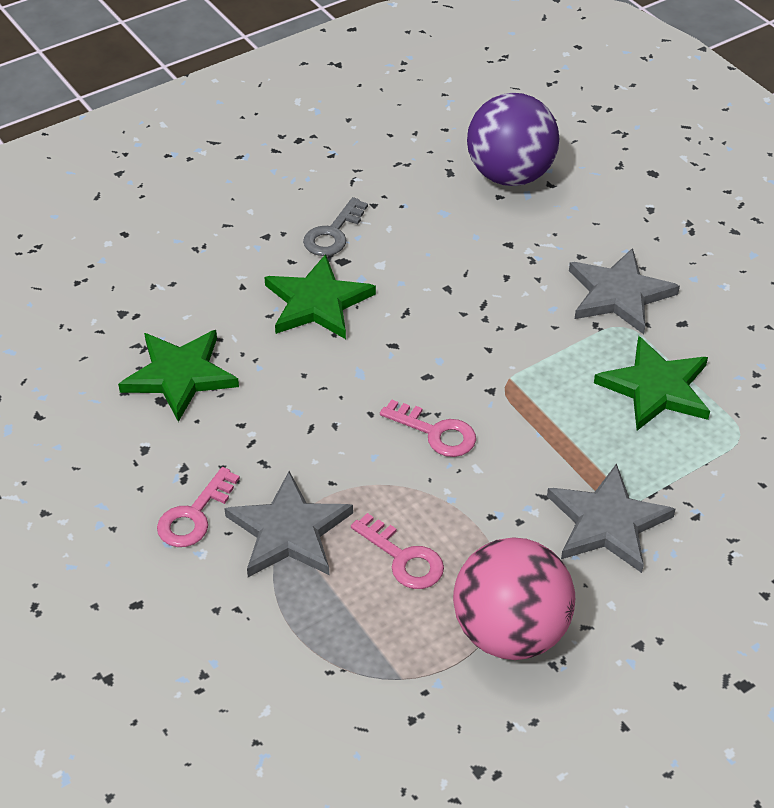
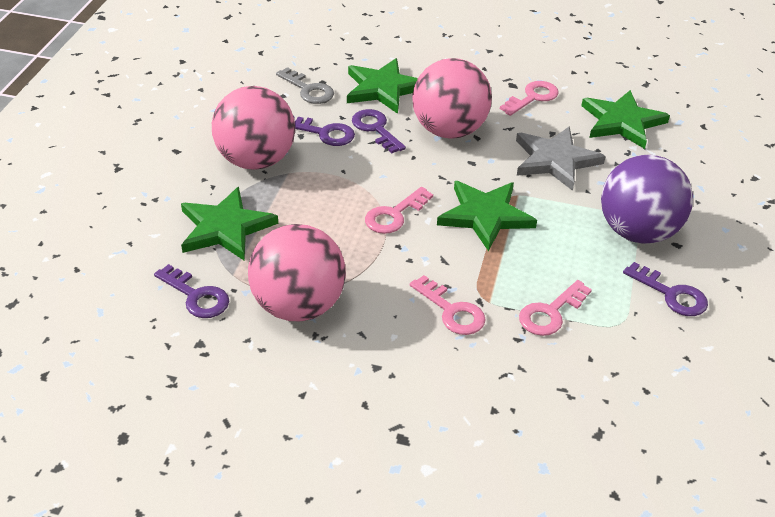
green star: [118,330,239,422] [264,254,376,339] [594,336,710,431] = 3 -> [181,187,278,261] [347,58,418,114] [437,181,537,251] [581,90,670,149] = 4
grey star: [224,471,353,577] [547,463,676,573] [569,248,680,334] = 3 -> [516,127,606,191] = 1
pink ball: [453,537,575,660] = 1 -> [212,86,295,170] [248,224,346,321] [412,58,492,139] = 3
pink key: [157,467,240,547] [351,513,444,589] [380,399,476,457] = 3 -> [365,187,433,234] [410,275,486,335] [500,81,559,116] [519,280,592,336] = 4
purple key: none = 0 -> [154,264,229,318] [293,116,355,146] [352,109,406,153] [623,262,708,316] = 4

